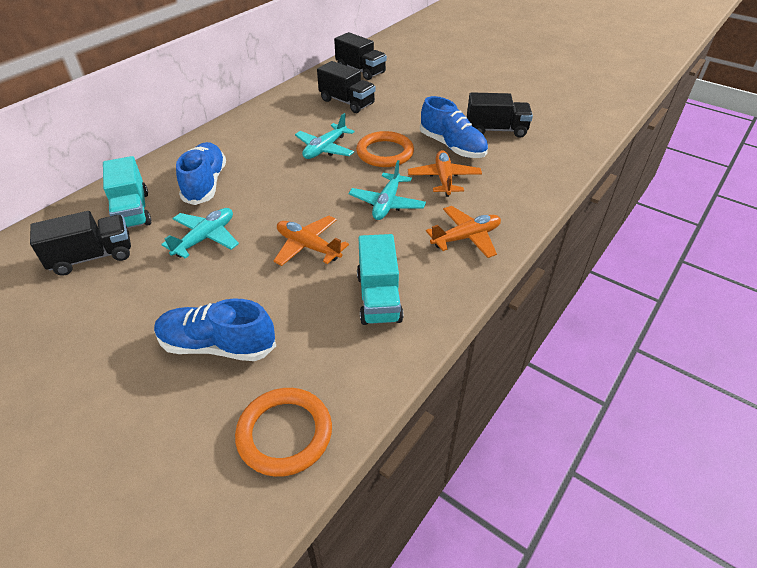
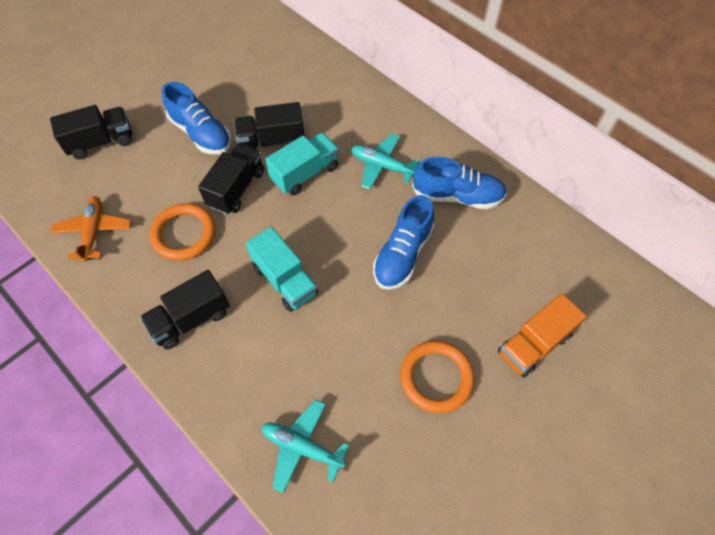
orange plane: [273,216,349,266] [408,150,482,197] [426,206,501,258] = 3 -> [50,196,131,262] = 1
orange truck: none = 0 -> [498,293,587,378] = 1
turquoise plane: [161,208,239,259] [295,113,355,159] [349,160,426,220] = 3 -> [262,399,349,493] [351,134,420,190] = 2

